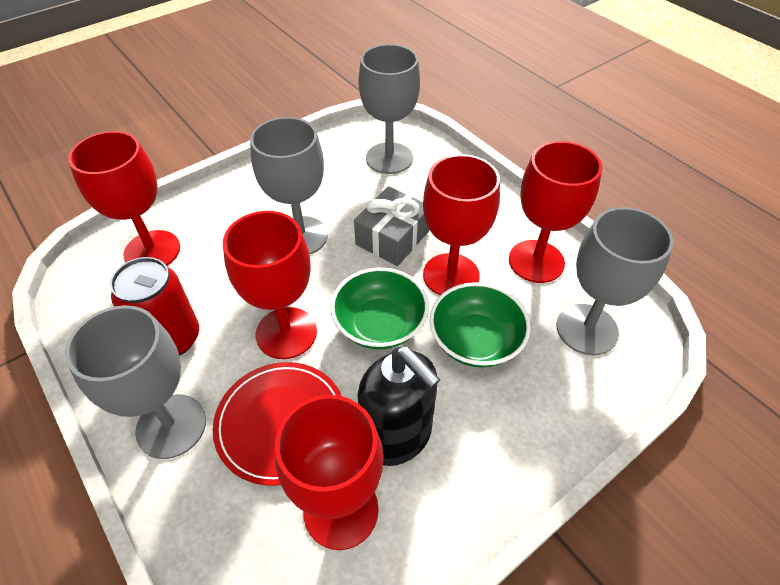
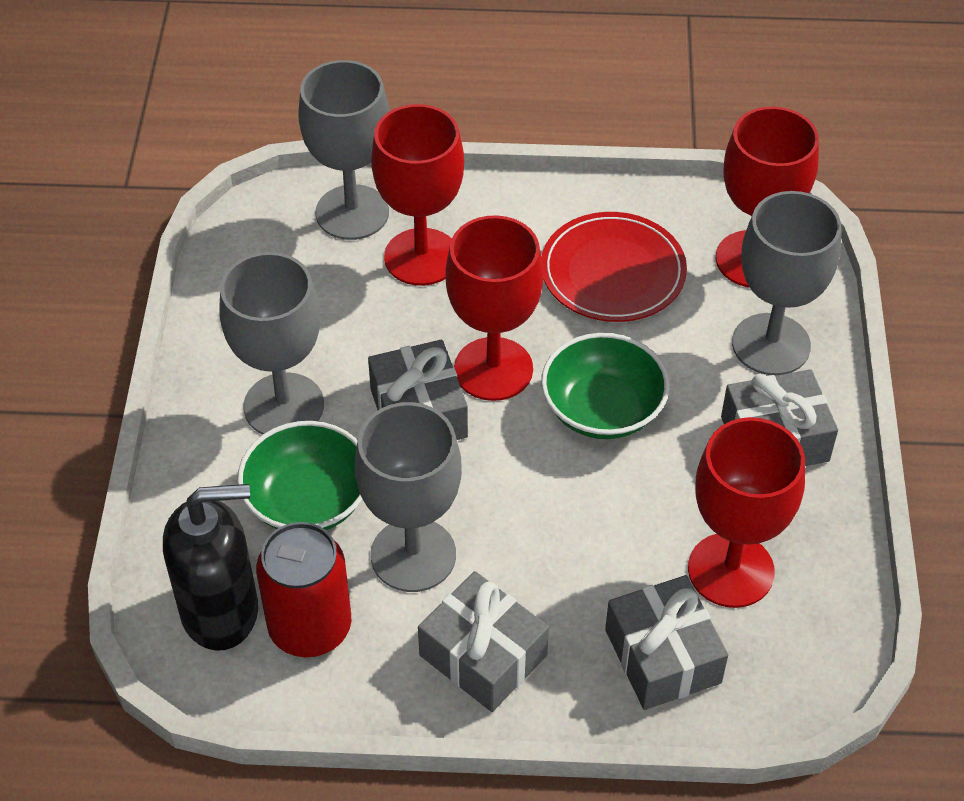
grey gift: [354,186,429,266] = 1 -> [368,340,468,440] [418,571,549,712] [605,575,728,710] [721,369,838,466] = 4
red goblet: [68,131,180,266] [223,211,317,359] [275,395,383,550] [423,154,500,295] [509,141,602,283] = 5 -> [371,104,464,286] [445,215,544,401] [688,417,805,608] [715,106,819,288] = 4

